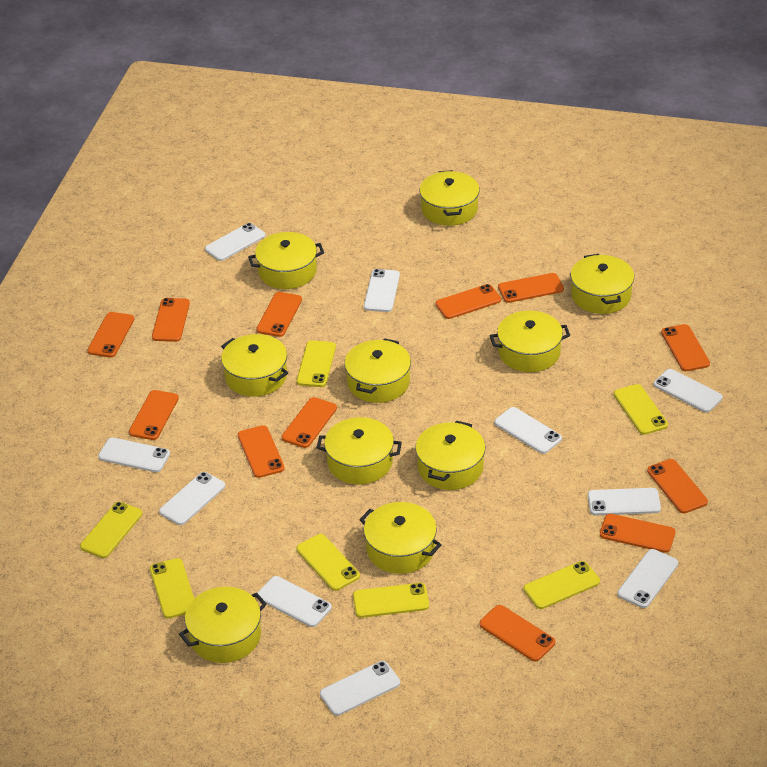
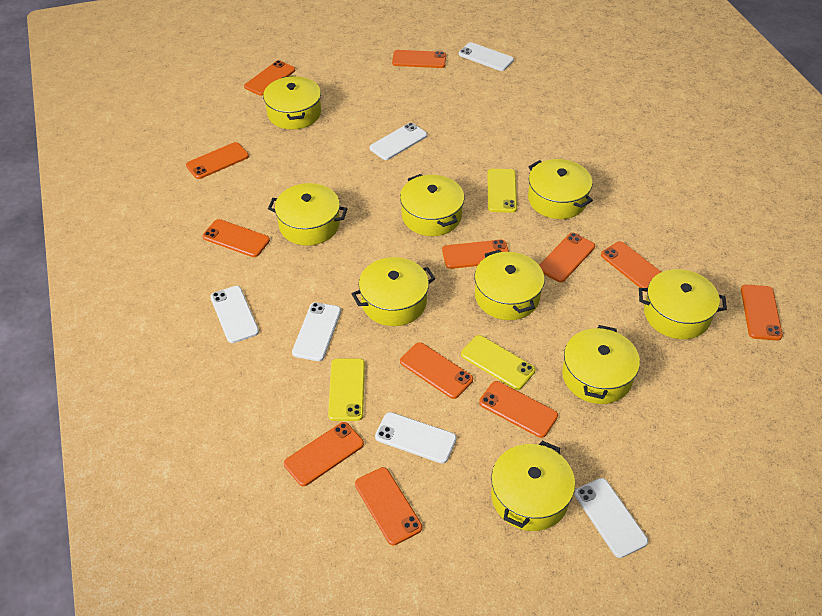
white phone: [98,437,170,472] [159,472,225,525] [205,223,265,261] [257,576,332,627] [320,661,400,716] [364,269,400,312] [494,407,562,454] [588,488,661,515] [617,549,678,608] [654,369,723,413] = 10 -> [210,286,259,343] [292,302,341,361] [370,123,427,160] [375,412,457,464] [459,42,514,71] [574,478,648,558] = 6
yellow phone: [80,502,143,558] [150,558,194,619] [296,534,360,591] [297,340,336,387] [353,583,429,618] [524,561,600,609] [614,384,668,435] = 7 -> [328,358,365,421] [461,335,535,390] [488,169,517,213] = 3
yellow pot: [179,587,267,663] [221,334,288,397] [248,232,324,289] [317,417,402,484] [344,338,411,403] [359,502,442,574] [415,421,485,490] [420,170,479,226] [490,311,570,372] [571,254,634,314] = 10 -> [263,76,321,129] [268,183,348,246] [352,257,436,326] [400,174,464,236] [474,250,545,320] [491,441,575,531] [528,159,593,219] [562,325,640,404] [639,269,727,339] = 9

